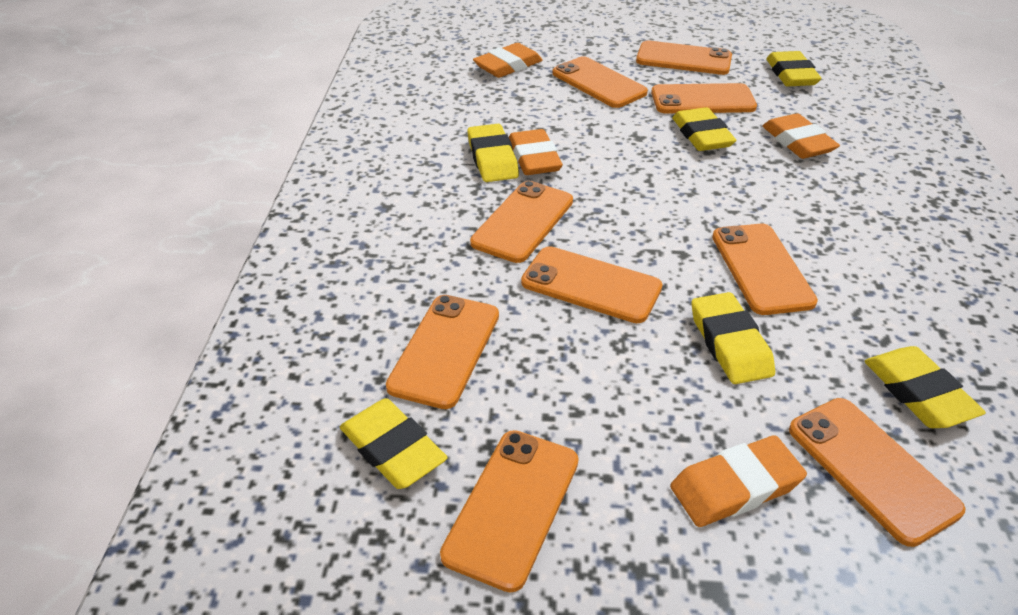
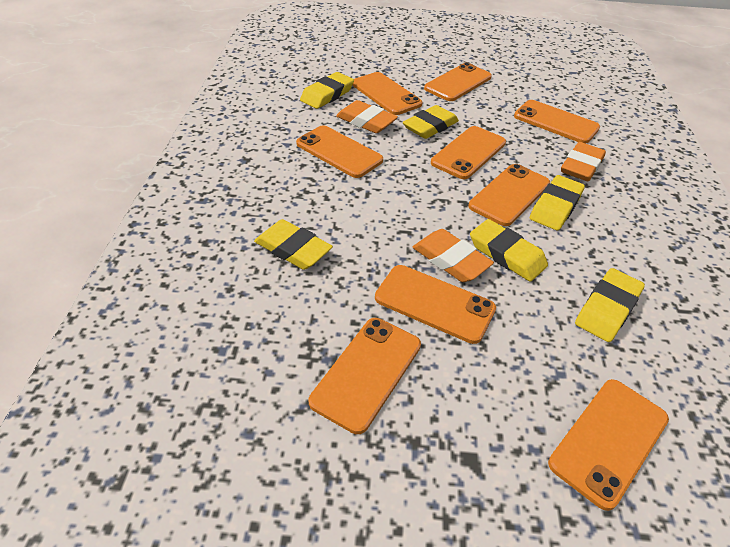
orange eraser: [473,43,543,78] [509,129,563,175] [670,435,807,527] [762,113,840,159] = 4 -> [336,100,398,133] [413,229,494,282] [561,142,606,181] = 3

